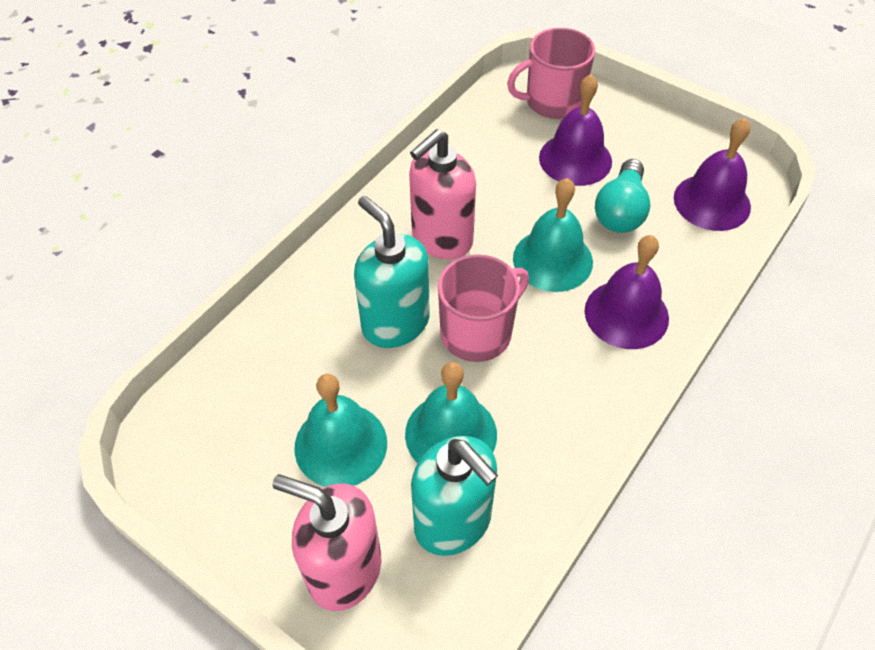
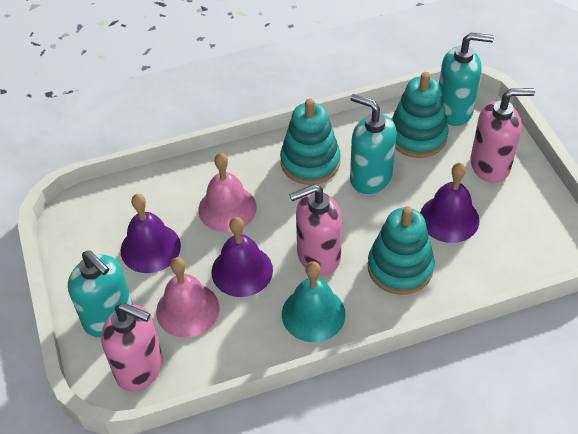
pink bell: none = 0 -> [156,257,220,338] [198,153,257,232] = 2
pink mug: [438,254,529,362] [507,28,595,119] = 2 -> none = 0
pink soap dispenser: [272,474,381,611] [409,129,476,260] = 2 -> [101,303,163,392] [289,184,342,275] [471,88,535,183] = 3
turquoise bell: [294,374,387,487] [405,362,497,463] [513,178,593,292] = 3 -> [282,261,346,342] = 1
turquoise light bulb: [595,159,650,233] = 1 -> none = 0
turquoise soap dispenser: [354,196,430,348] [411,436,498,556] = 2 -> [68,251,133,337] [350,94,397,194] [439,33,494,126] = 3
turquoise stacking toy: none = 0 -> [280,98,341,185] [368,206,435,295] [391,72,449,158] = 3

